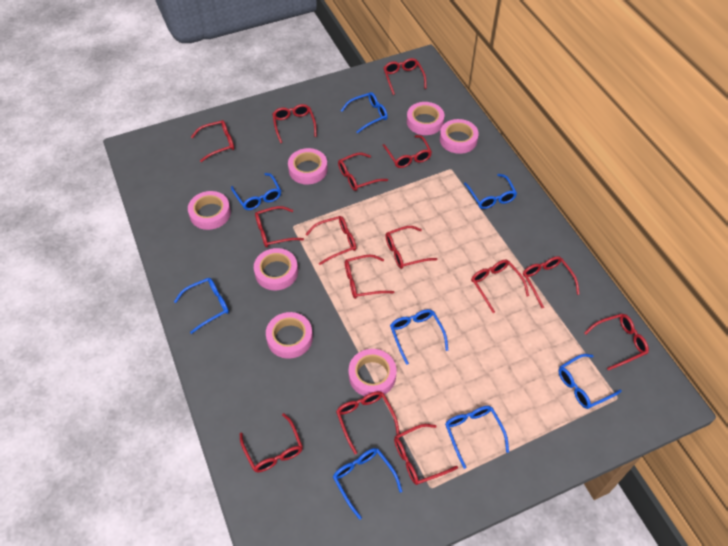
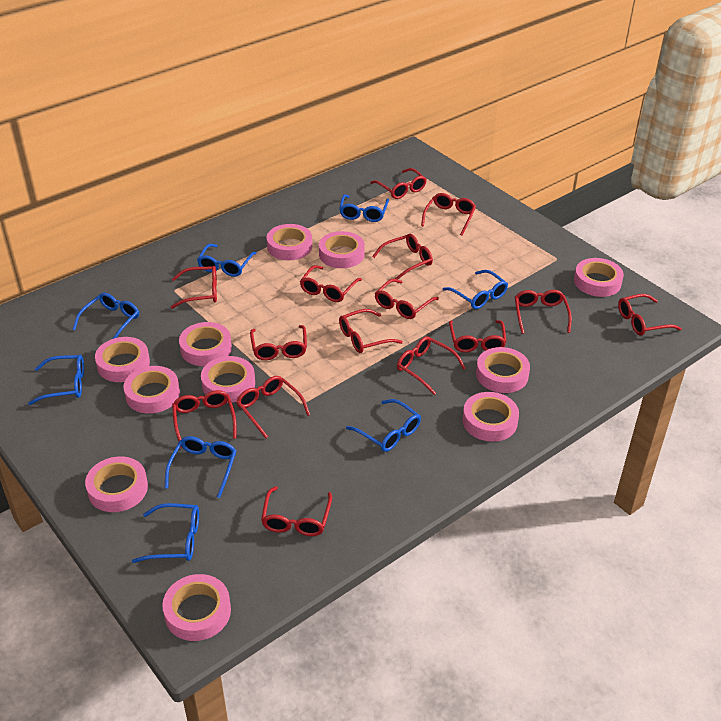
pink tape: [188,191,231,230] [254,248,298,290] [266,312,313,359] [288,148,328,184] [349,349,397,396] [407,102,444,135] [440,119,479,154] = 7 -> [85,456,148,512] [95,337,150,382] [123,366,180,414] [162,574,231,641] [179,322,232,366] [201,356,255,403] [267,224,312,260] [319,231,365,268] [462,392,519,442] [476,347,530,393] [574,258,624,297] = 11

